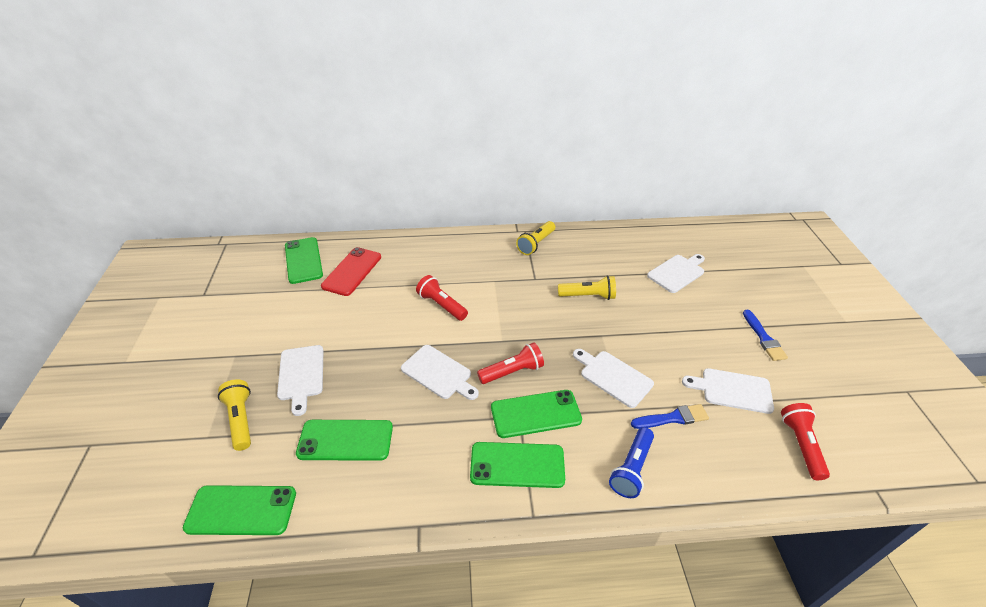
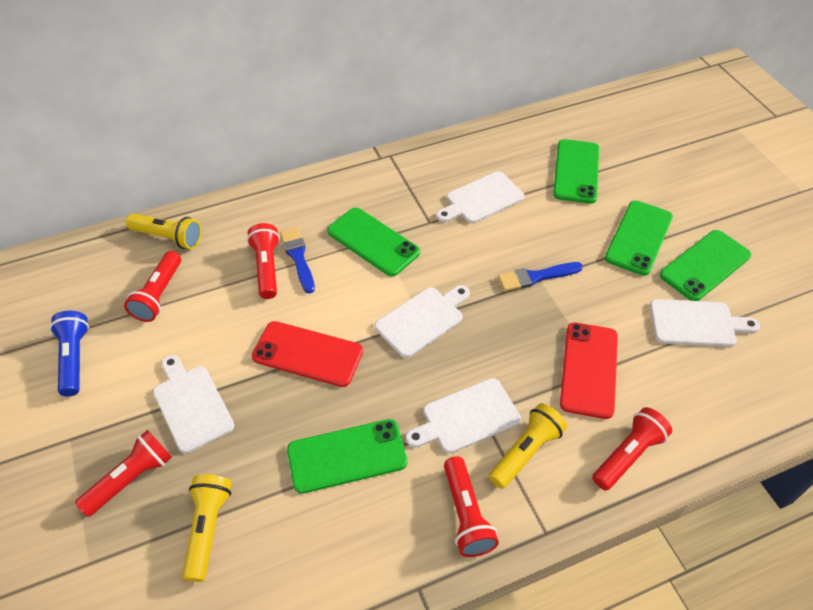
red flashlight: [416,275,468,321] [477,342,544,384] [781,403,830,480] = 3 -> [75,430,172,517] [124,251,181,322] [247,223,280,299] [444,456,499,557] [592,407,672,491] = 5
red phone: [321,247,381,296] = 1 -> [252,321,363,387] [560,322,618,419] = 2

